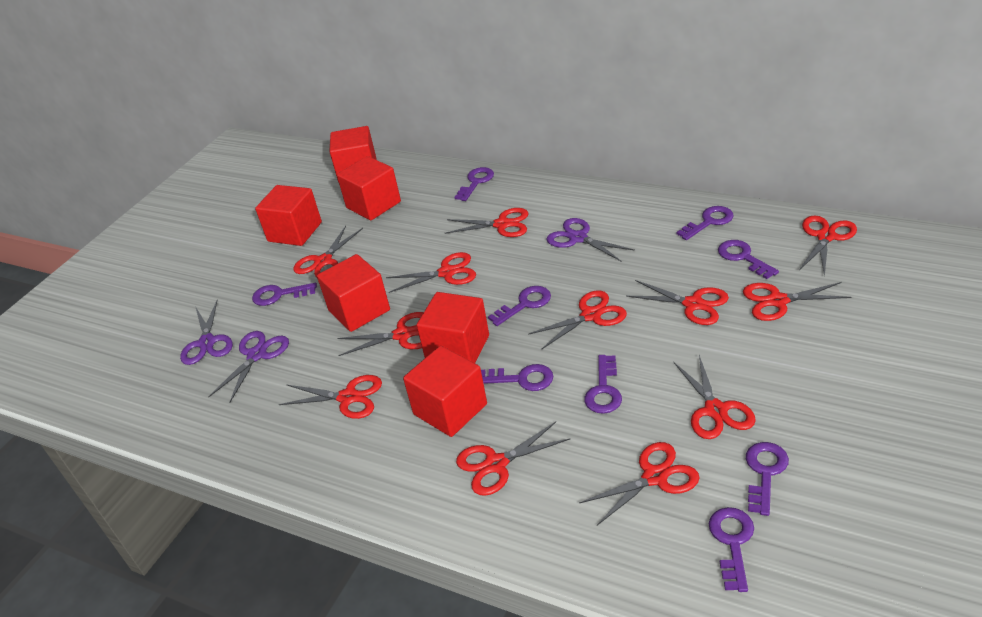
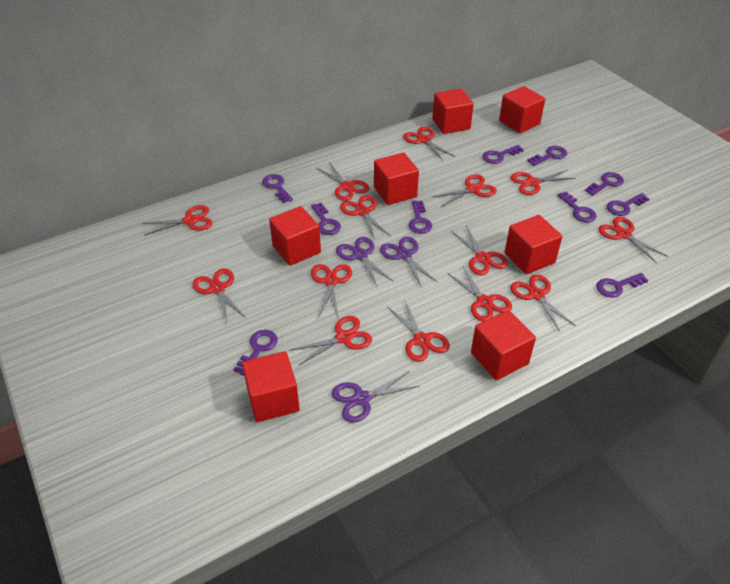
purple key: [252,283,317,306] [455,167,494,201] [481,364,554,391] [488,286,551,326] [584,355,622,414] [677,206,733,240] [709,507,754,592] [718,240,779,279] [746,442,789,516] = 9 -> [233,330,278,376] [262,174,293,203] [311,203,341,235] [409,200,432,234] [482,145,524,164] [527,146,567,166] [557,191,596,222] [585,172,624,196] [596,273,648,298] [607,193,649,216] = 10
red cube: [255,185,322,246] [317,254,390,332] [329,126,376,183] [337,156,401,220] [403,346,487,437] [417,292,489,363] = 6 -> [242,351,300,422] [269,206,321,266] [374,152,419,205] [432,89,474,134] [471,310,536,380] [499,86,545,134] [505,215,562,274] = 7
red scissors: [279,375,382,419] [293,226,363,277] [337,312,424,356] [386,252,476,293] [445,208,528,237] [456,422,570,496] [528,290,627,349] [579,442,700,525] [626,280,729,325] [674,355,756,439] [743,282,851,321] [799,215,857,277] = 12 -> [142,205,213,235] [193,269,246,323] [290,316,372,365] [311,264,352,319] [316,162,369,201] [340,195,390,240] [388,301,450,362] [403,127,455,161] [433,174,497,207] [447,267,512,322] [451,225,508,275] [510,170,576,195] [510,275,576,332] [599,217,668,263] = 14

